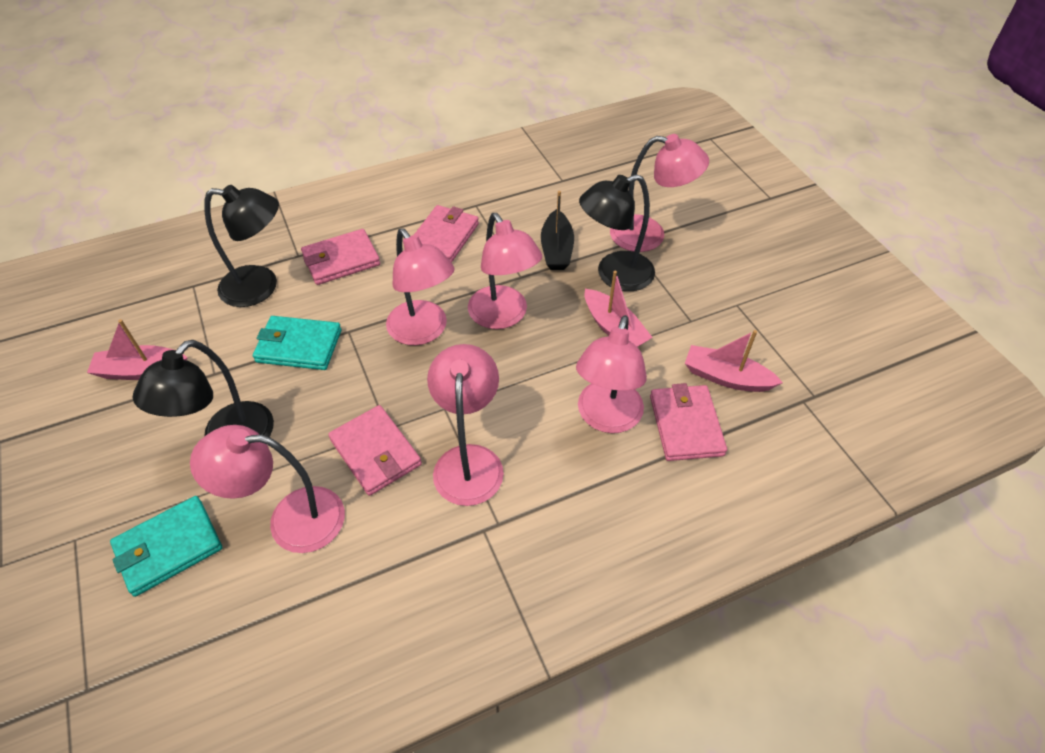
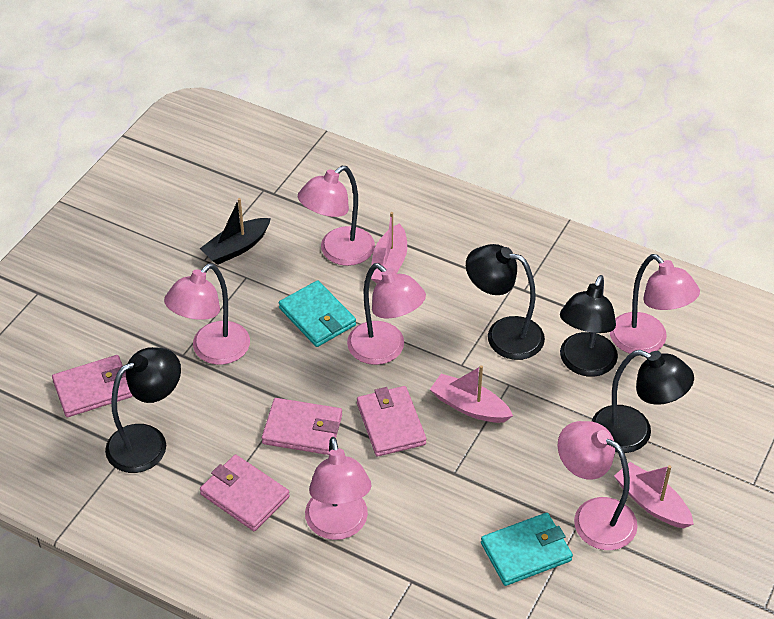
black lamp: [133,340,274,437] [204,185,279,307] [579,174,655,291] = 3 -> [105,347,181,473] [466,244,545,360] [560,275,618,377] [592,350,694,453] = 4

